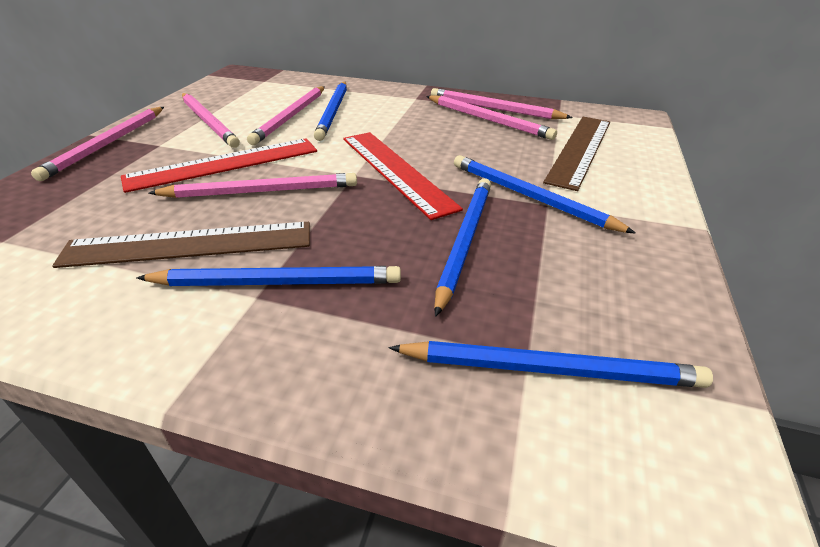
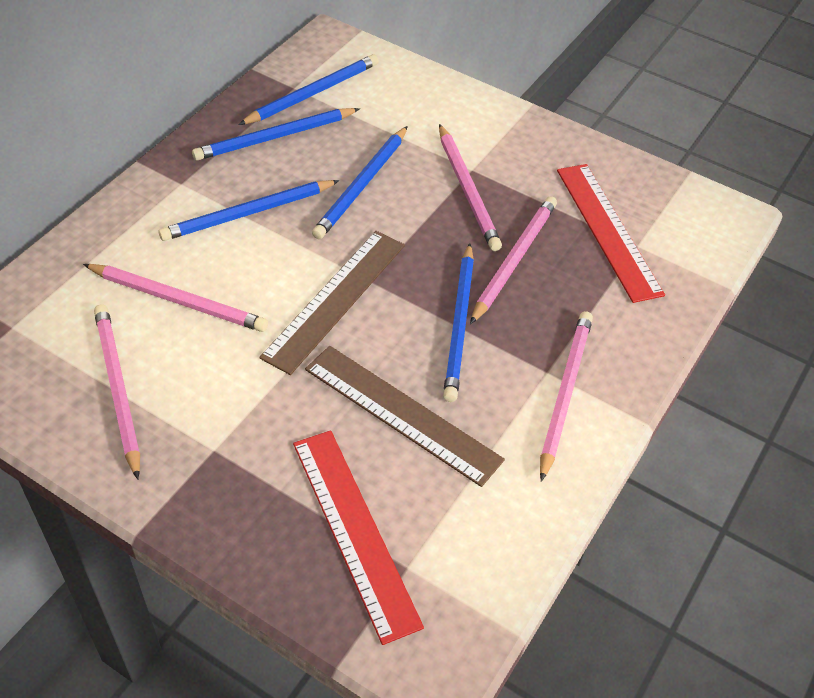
pink pencil: [31,107,164,181] [149,173,357,198] [182,93,240,148] [247,86,325,145] [426,95,557,140] [431,88,573,119] = 6 -> [83,264,268,332] [94,304,140,480] [439,124,502,251] [470,196,557,324] [540,311,593,482] = 5

